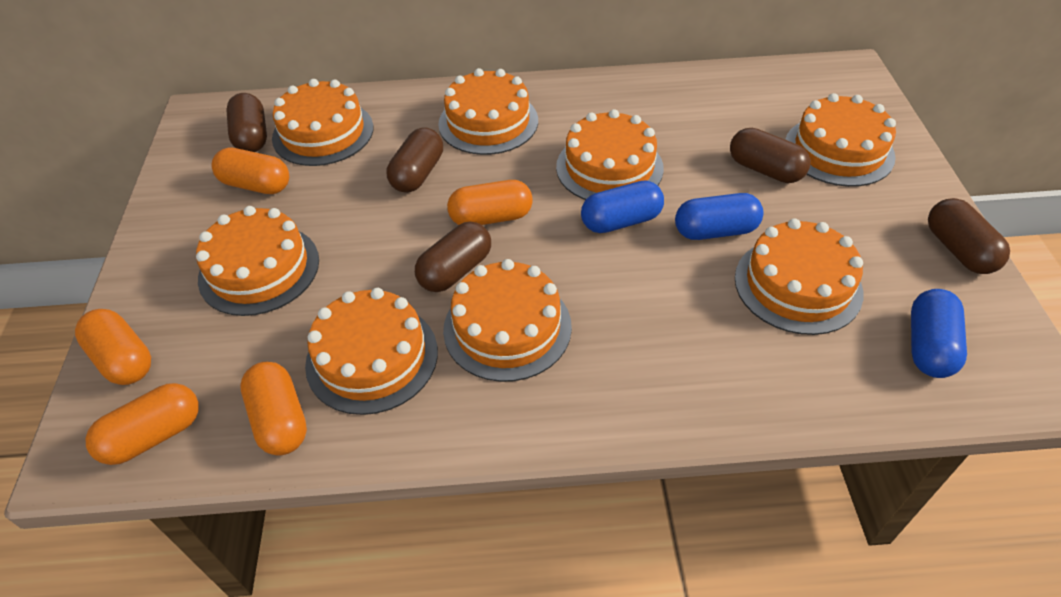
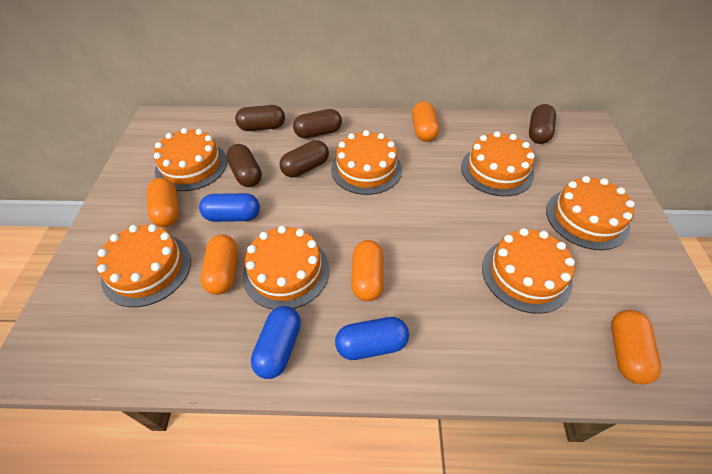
orange cake: [196,206,319,316] [272,79,374,166] [305,288,438,415] [438,68,538,155] [443,259,572,382] [556,109,664,200] [735,219,863,335] [785,93,896,187] = 8 -> [97,224,191,307] [153,128,227,191] [242,226,329,310] [331,130,402,195] [461,131,535,196] [482,228,575,314] [546,176,635,250] = 7

